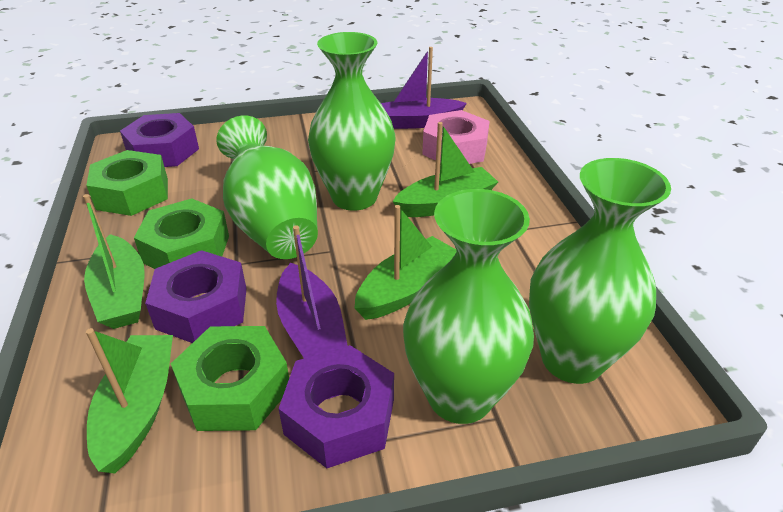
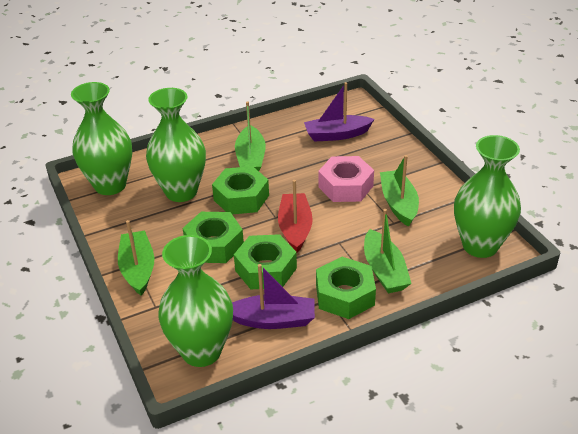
green nut: [86,150,168,216] [134,198,229,269] [171,326,289,431] = 3 -> [183,212,244,263] [212,166,269,214] [234,234,297,289] [316,257,376,319] = 4
purple nut: [120,113,199,167] [145,250,247,343] [278,345,394,468] = 3 -> none = 0
red boat: none = 0 -> [278,180,313,253] = 1

